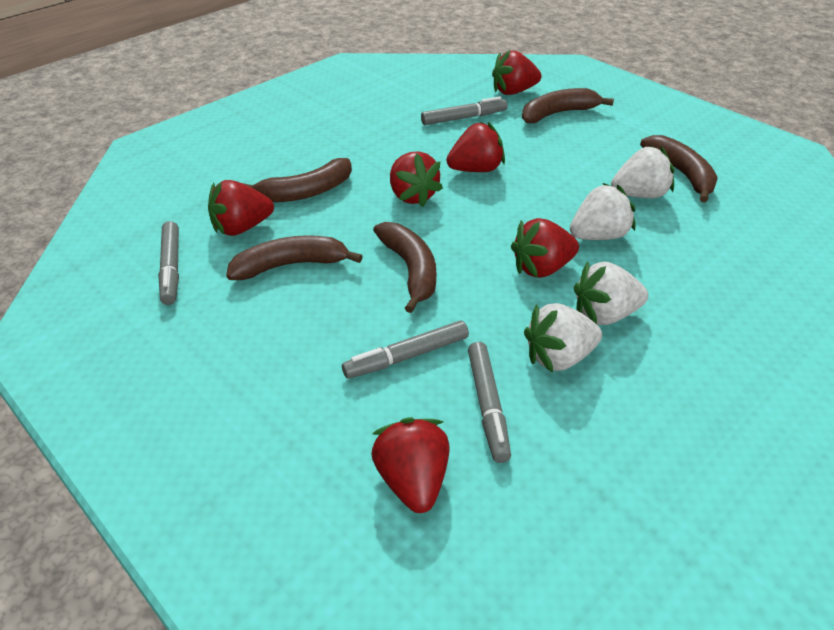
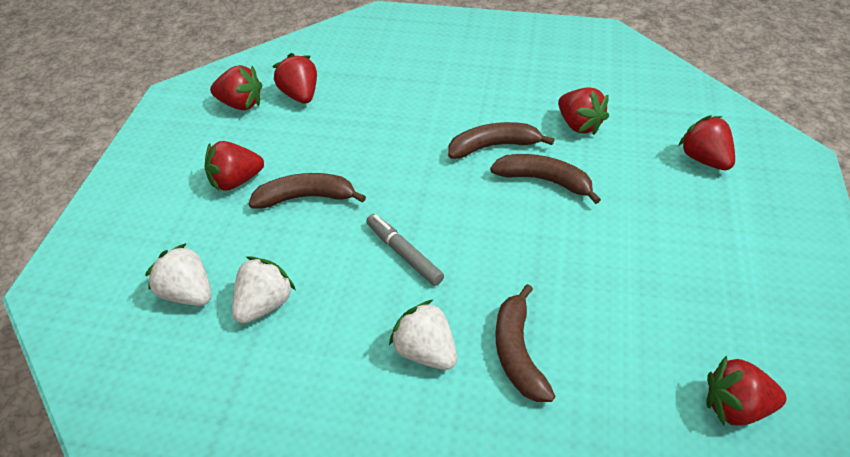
brown banana: [226,235,363,280] [242,158,352,202] [373,222,436,313] [522,88,614,123] [640,135,718,203] = 5 -> [249,173,366,209] [448,122,554,159] [490,154,601,204] [496,284,555,402] = 4
grey marker: [158,221,179,305] [342,320,469,379] [421,97,507,125] [468,342,511,463] = 4 -> [366,214,444,286] = 1
white strawberry: [524,303,602,373] [570,183,635,240] [574,261,648,325] [611,145,674,198] = 4 -> [145,243,212,306] [232,256,296,323] [389,300,457,370] = 3

